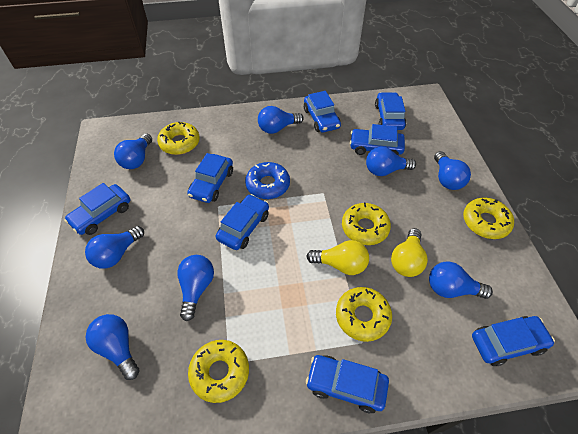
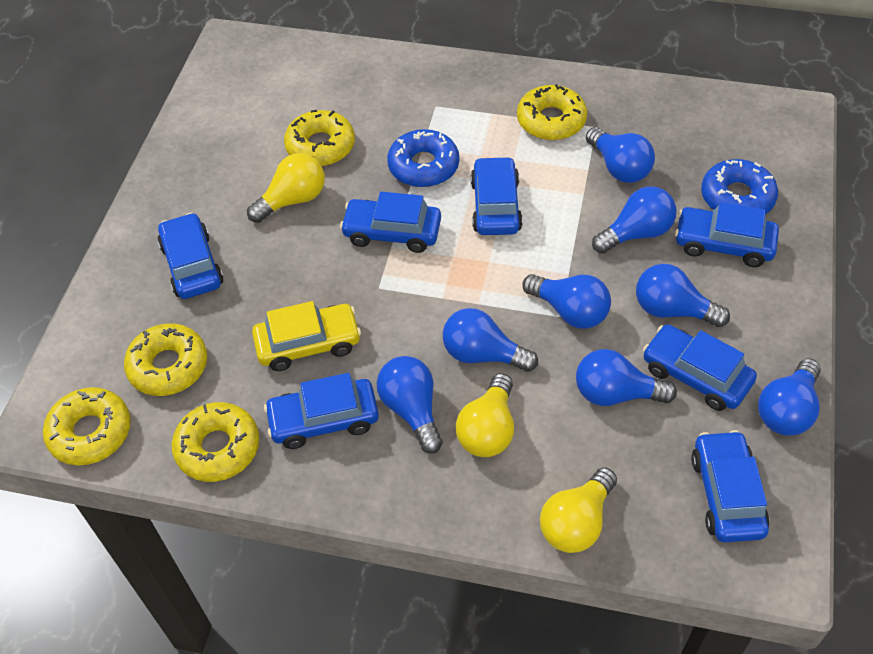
blue car: [64,183,131,235] [187,153,233,203] [216,194,269,250] [304,91,341,132] [306,355,389,413] [350,124,405,155] [375,92,406,130] [472,316,555,366] = 8 -> [158,213,224,299] [264,373,379,449] [340,192,441,253] [470,156,523,235] [643,324,757,411] [675,202,779,267] [691,430,769,542] = 7
blue donut: [245,162,290,199] = 1 -> [387,129,459,187] [701,159,778,214] = 2
yellow car: none = 0 -> [252,301,361,371] = 1
yellow light bulb: [306,240,369,275] [391,228,428,277] = 2 -> [247,153,325,223] [456,373,514,457] [540,467,617,553] = 3

